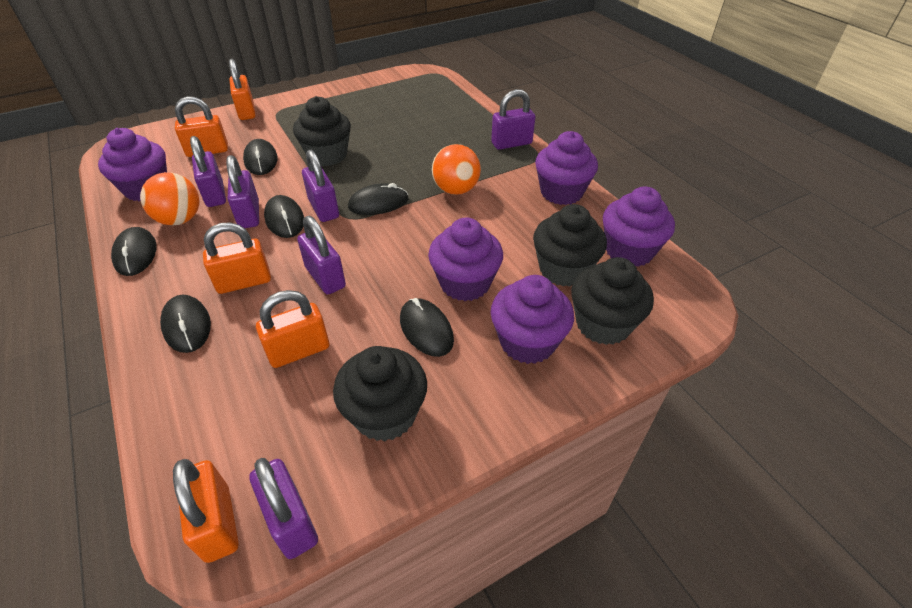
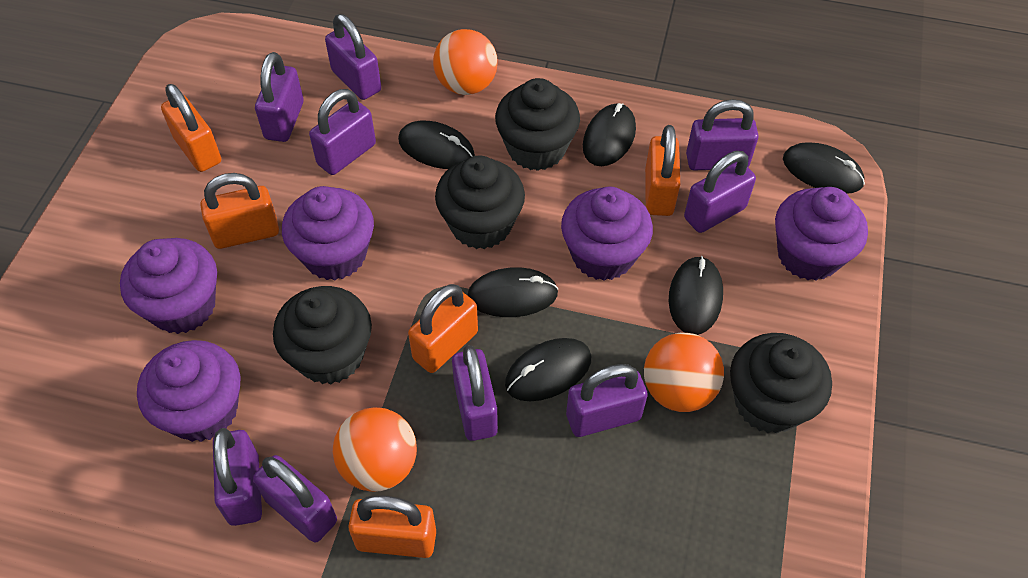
orange ball: [140,172,199,225] [432,144,481,195] = 2 -> [333,407,417,492] [433,29,498,95] [644,333,724,412] = 3
purple padlock: [190,136,226,207] [226,155,259,228] [249,458,318,559] [297,216,346,294] [302,150,339,222] [491,89,535,150] = 6 -> [213,428,262,526] [253,455,337,542] [255,52,304,142] [309,89,376,175] [325,14,381,100] [452,345,498,441] [566,364,648,437] [684,151,756,233] [686,99,759,170] = 9

